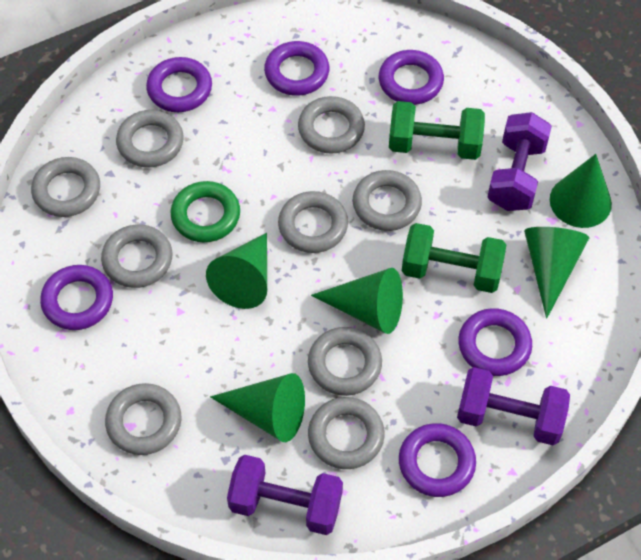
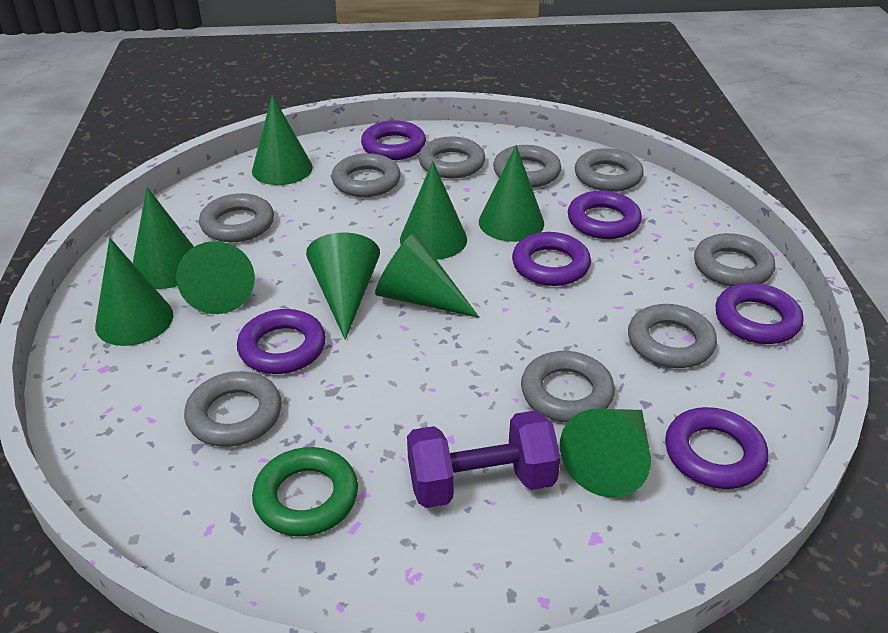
green cone: [206,233,267,309] [210,373,305,442] [311,268,403,334] [524,227,589,319] [550,154,612,228] = 5 -> [95,238,174,346] [133,187,194,289] [176,241,255,314] [252,95,313,185] [306,232,380,340] [375,232,479,318] [400,161,467,260] [479,145,544,242] [560,409,651,498] = 9
green dumbbell: [389,101,485,160] [402,223,506,293] = 2 -> none = 0
purple dumbbell: [227,455,343,535] [457,367,570,445] [487,112,552,211] = 3 -> [407,410,561,508] = 1

